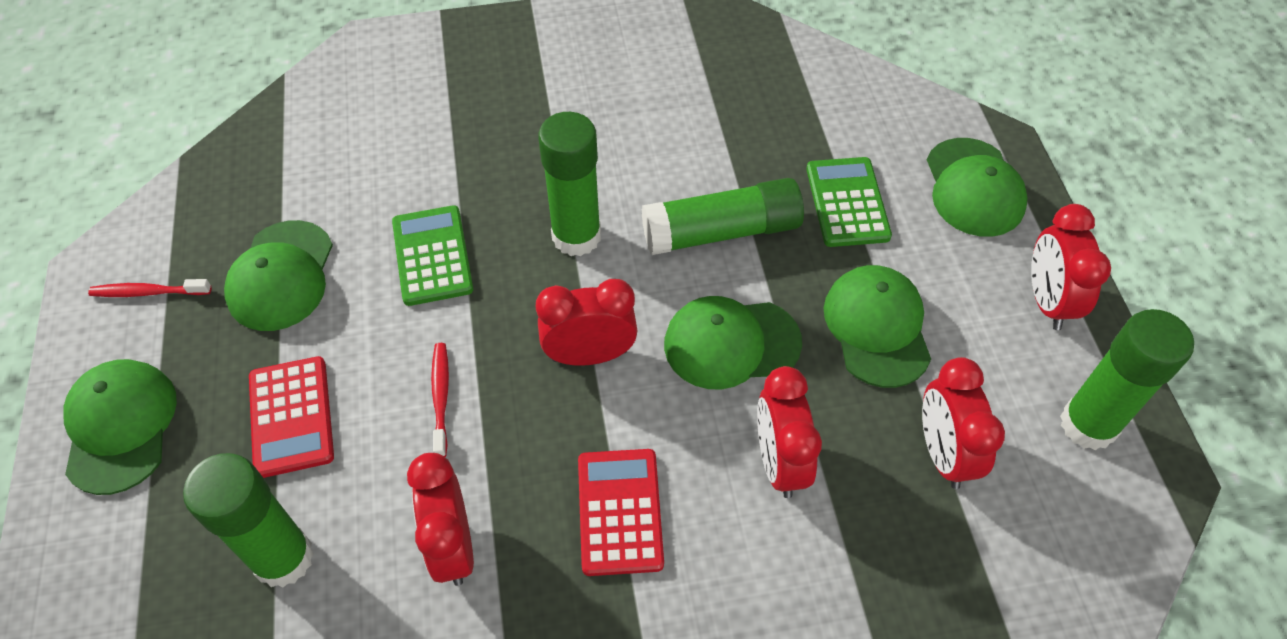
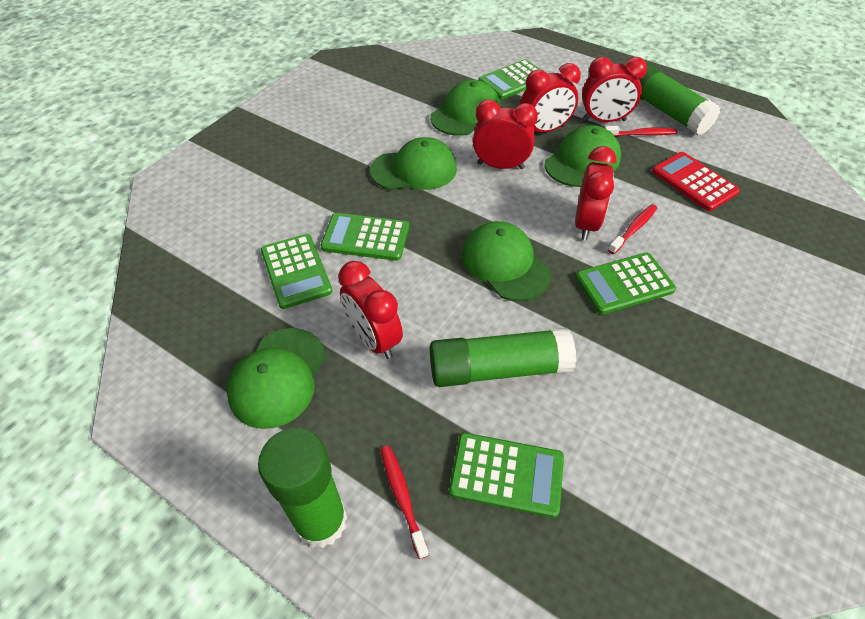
green calculator: [392,205,473,306] [806,157,892,247] = 2 -> [261,234,333,309] [321,213,409,261] [449,433,564,518] [478,59,541,100] [575,252,676,315] = 5
green glue stick: [183,453,314,588] [538,112,601,256] [642,178,804,255] [1060,309,1194,450] = 4 -> [258,428,347,548] [430,328,576,387] [638,62,720,135] = 3
red calculator: [249,356,334,478] [578,449,664,576] = 2 -> [652,152,740,211] = 1
red toothbrush: [88,279,212,297] [431,343,449,457] = 2 -> [380,446,429,559] [605,126,677,137] [608,204,657,254] = 3

